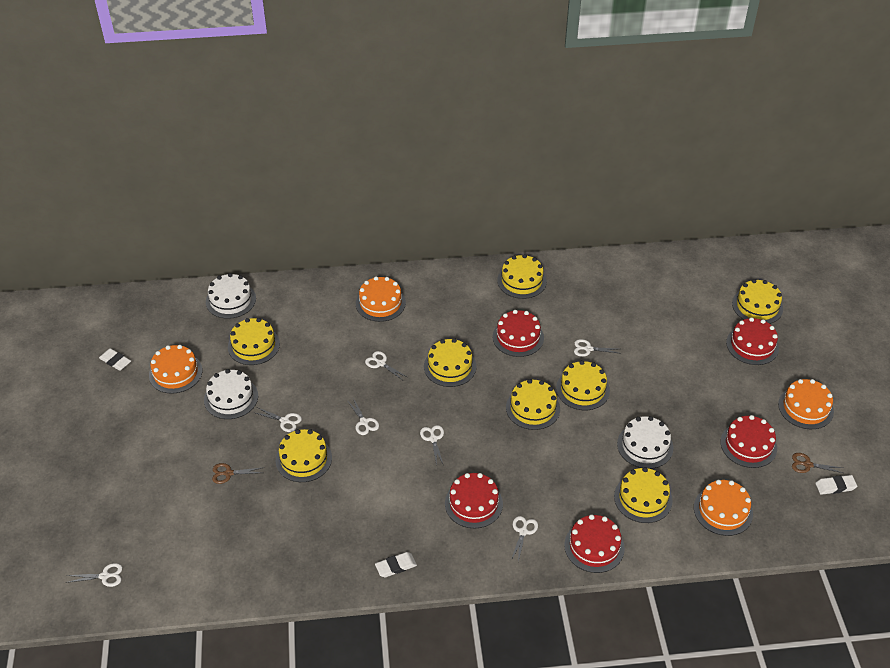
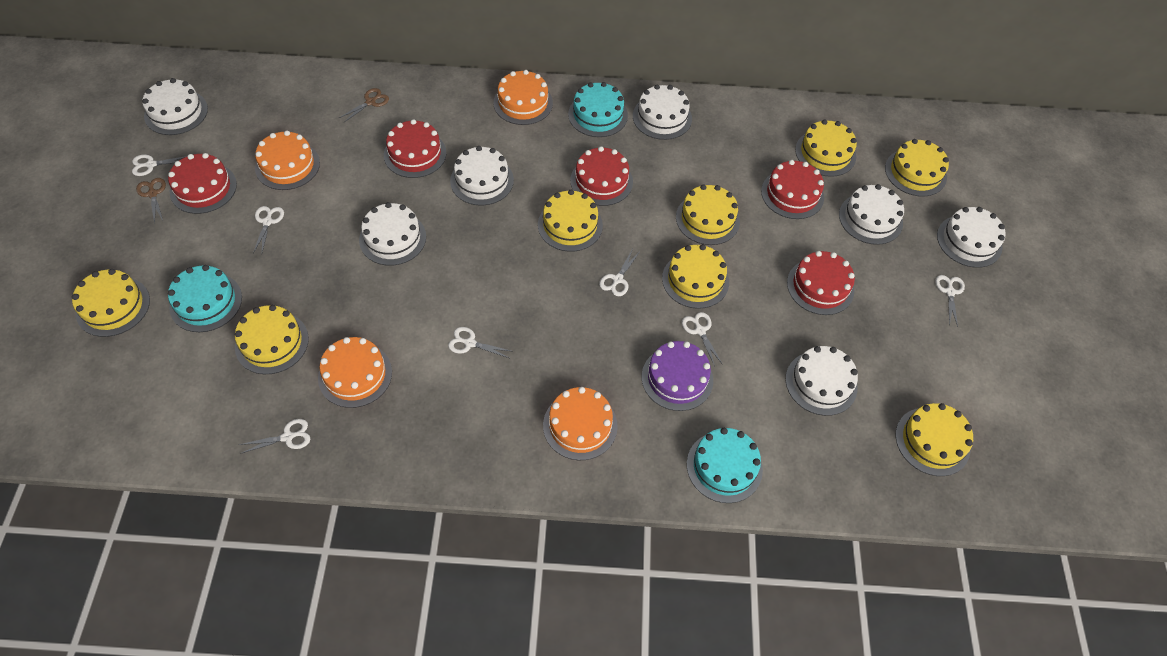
purple cake: none = 0 -> [642,341,713,411] = 1
turquoise cake: none = 0 -> [168,265,242,332] [568,82,628,137] [687,428,763,503] = 3
white cake: [204,369,258,419] [206,273,256,319] [617,416,673,469] = 3 -> [142,78,208,135] [359,202,426,266] [450,146,514,205] [633,85,692,140] [786,346,858,416] [839,184,904,245] [937,207,1006,268] = 7
white eraser: [99,348,131,371] [375,552,417,577] [815,475,857,495] = 3 -> none = 0

